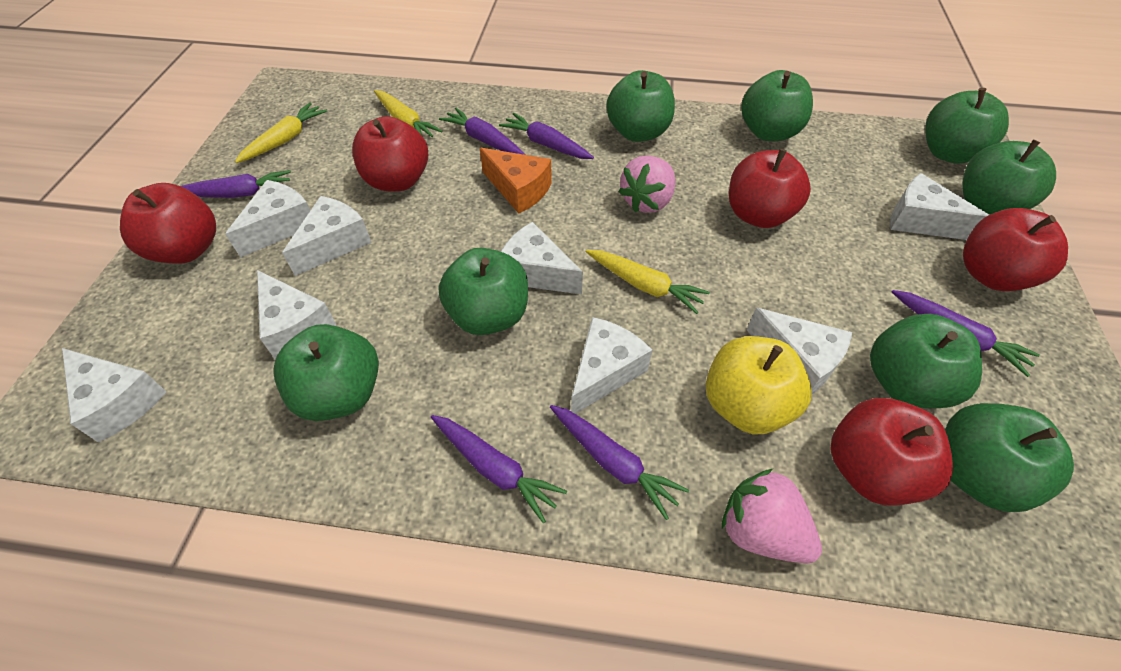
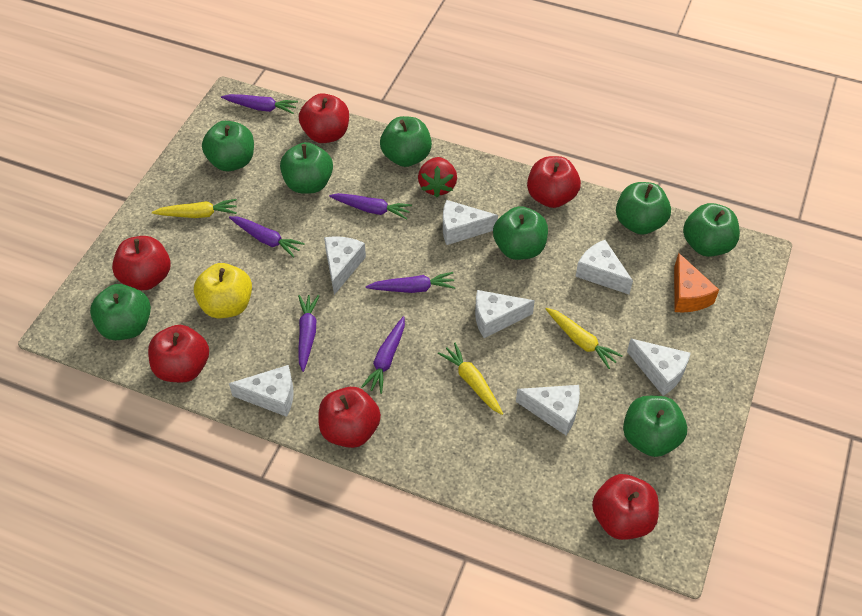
pink strawberry: [618,155,675,213] [722,469,822,563] = 2 -> none = 0
red apple: [120,183,216,264] [352,116,428,191] [729,149,811,228] [831,398,953,505] [963,208,1068,291] = 5 -> [112,236,171,290] [148,325,209,383] [299,93,349,143] [319,387,381,448] [527,156,581,208] [592,474,659,540] = 6
red strawberry: none = 0 -> [418,157,457,197] = 1
white cheese: [62,348,166,442] [225,180,310,258] [257,270,336,359] [282,196,372,276] [501,222,583,295] [571,317,652,414] [746,308,852,395] [890,173,989,240] = 8 -> [229,365,294,417] [324,236,366,295] [443,200,498,245] [475,290,535,338] [516,385,580,435] [575,240,633,294] [627,339,691,396] = 7

